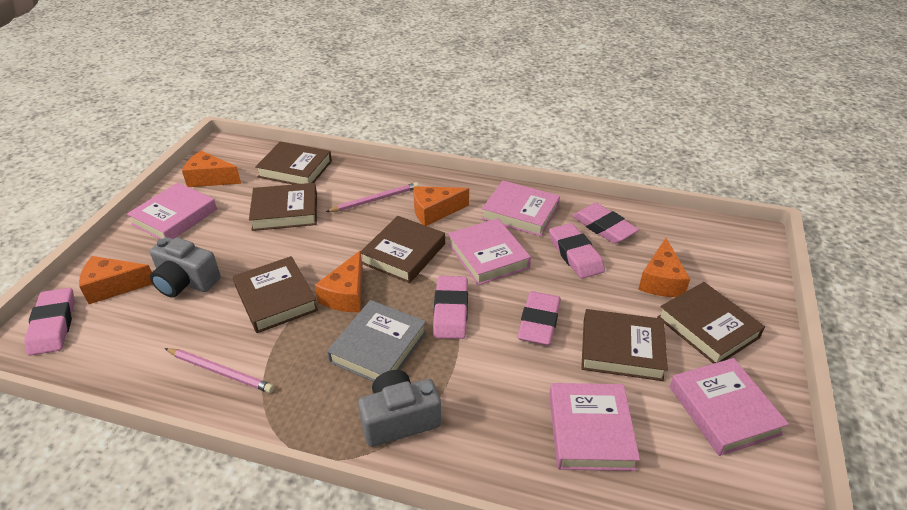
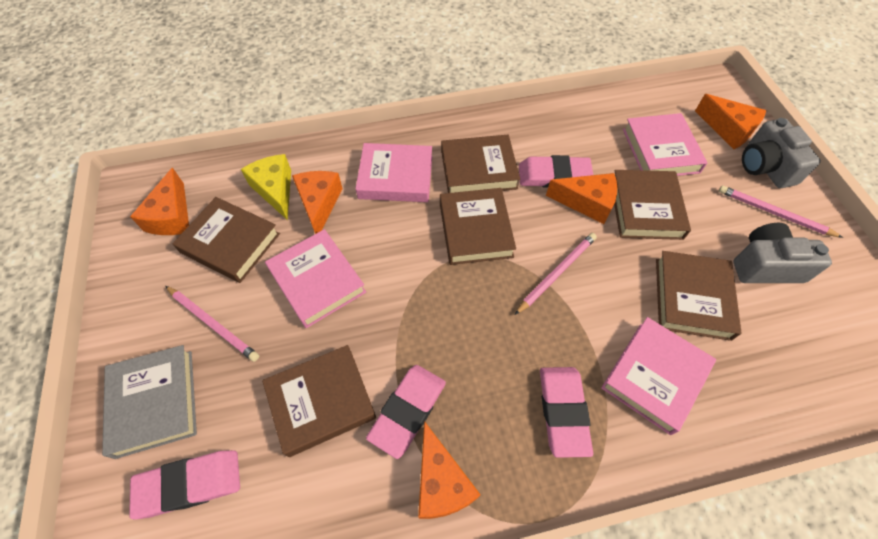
pink book: [127,183,217,239] [448,218,531,285] [482,180,560,237] [549,383,640,471] [670,358,789,456] = 5 -> [265,229,366,328] [355,143,432,202] [601,317,716,435] [623,113,707,176] = 4
pink eraser: [24,288,75,356] [433,276,468,339] [517,291,561,345] [549,223,605,279] [572,203,639,244] = 5 -> [129,450,240,519] [366,365,446,459] [519,155,593,187] [540,367,593,458] = 4
pink pencil: [165,348,274,393] [326,182,419,212] = 2 -> [165,286,259,362] [515,233,597,315] [719,186,843,238] = 3
yellow cheese: none = 0 -> [241,154,291,220] = 1

